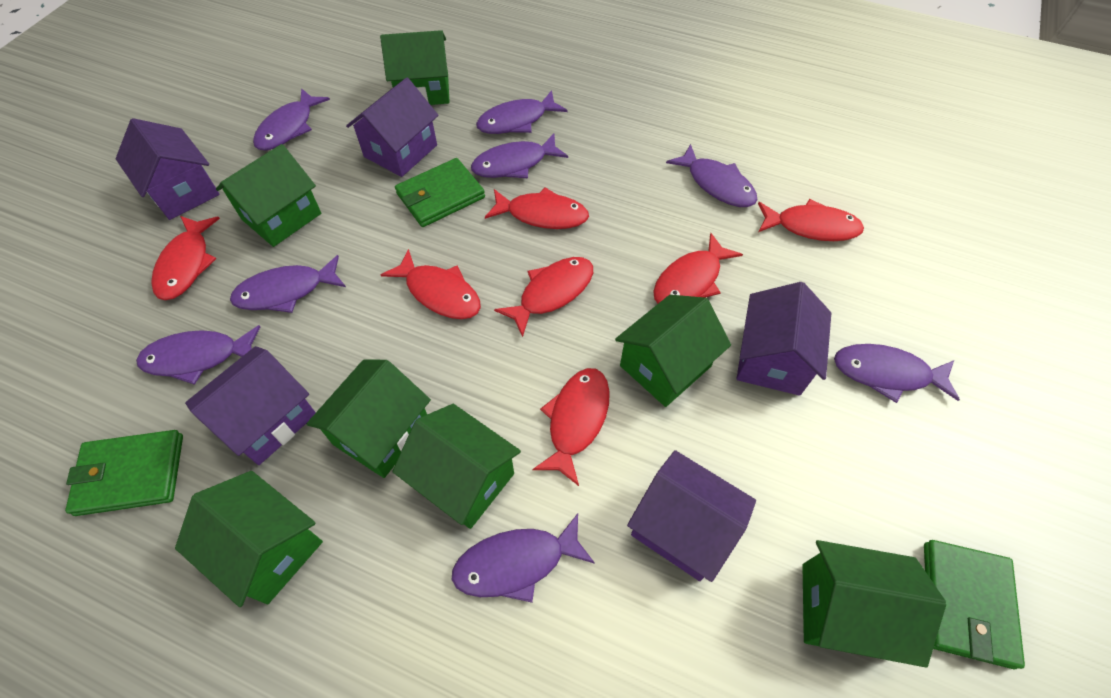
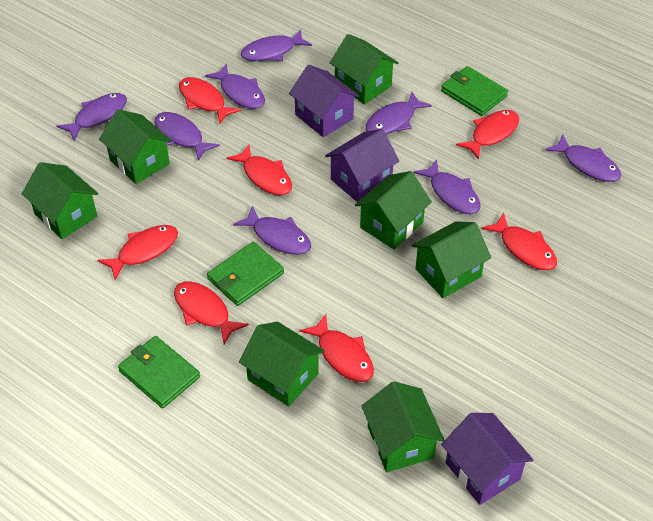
purple house: [116,118,220,220] [185,346,316,465] [346,78,438,177] [627,450,756,582] [737,282,831,396] = 5 -> [289,65,360,137] [325,129,399,202] [441,413,533,505] = 3

